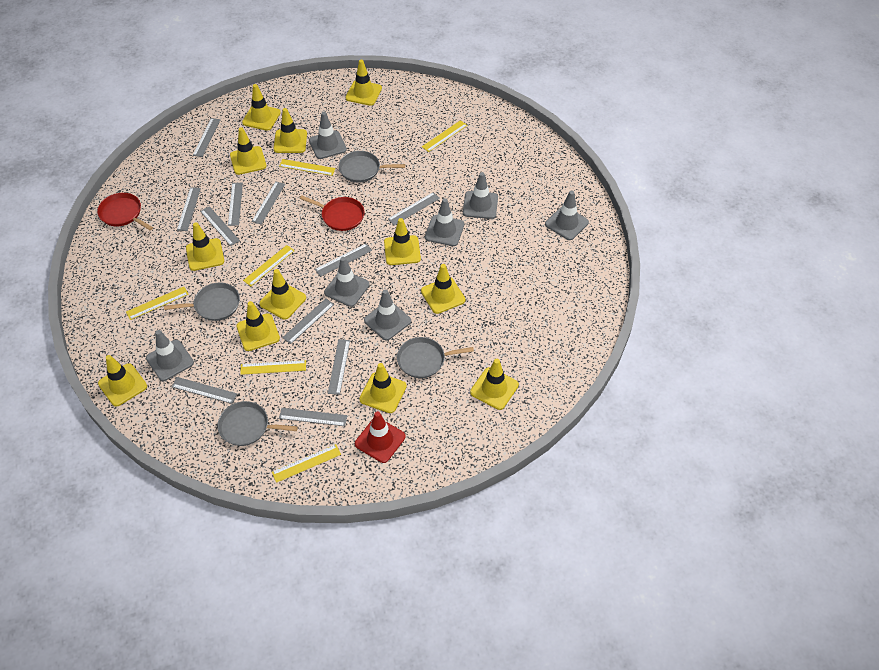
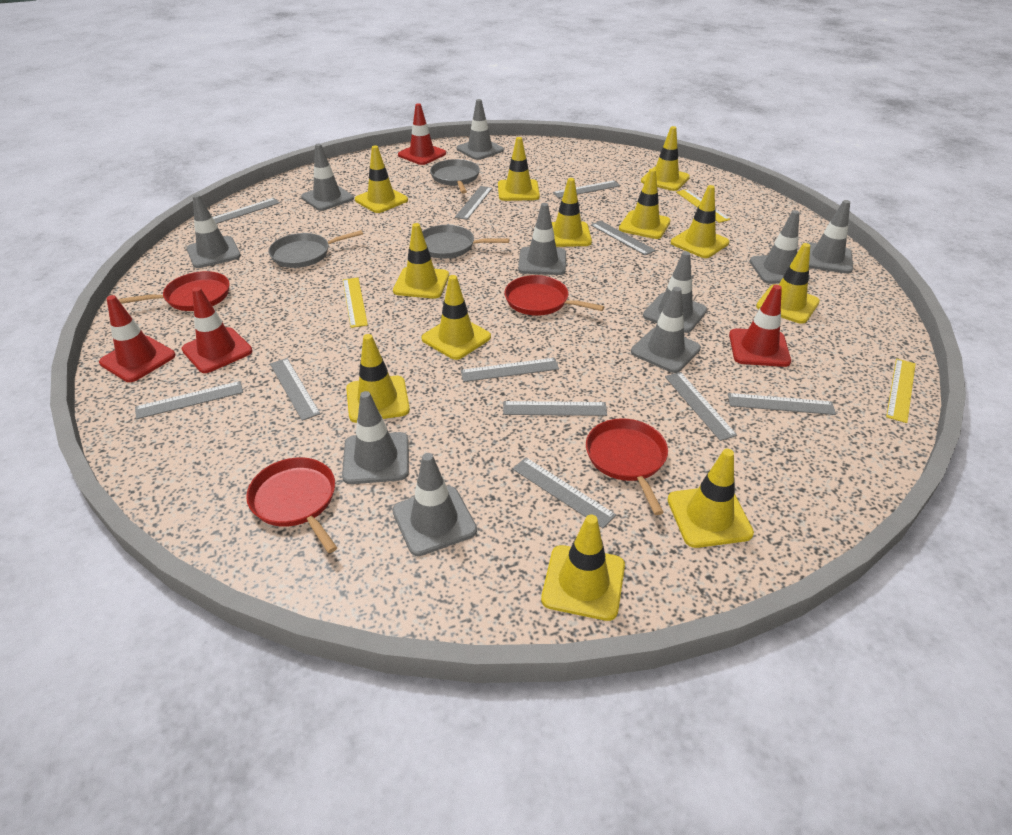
grey pan: [164,283,240,321] [217,401,298,446] [338,151,405,183] [397,337,474,378] = 4 -> [268,230,363,268] [422,225,509,259] [430,159,480,193] = 3
grey traffic cone: [146,330,194,381] [309,112,347,159] [324,257,370,307] [364,289,411,340] [425,198,464,246] [463,172,498,219] [545,191,589,240] = 7 -> [186,194,241,268] [301,144,354,211] [342,391,409,484] [392,453,477,556] [457,99,504,160] [518,203,566,275] [631,287,701,373] [643,251,707,333] [749,210,810,284] [808,200,853,273] = 10
red pan: [97,193,153,230] [299,195,365,231] = 2 -> [119,271,230,311] [246,457,337,553] [504,275,604,316] [586,418,668,515] = 4
red traffic cone: [355,411,406,463] = 1 -> [99,295,176,382] [181,287,253,373] [398,103,446,165] [729,285,791,367] = 4
yellow ruler: [126,287,189,320] [240,360,306,375] [243,245,295,286] [272,444,341,483] [279,159,336,176] [422,120,468,152] = 6 -> [343,278,368,328] [676,189,730,223] [886,359,916,423] = 3

